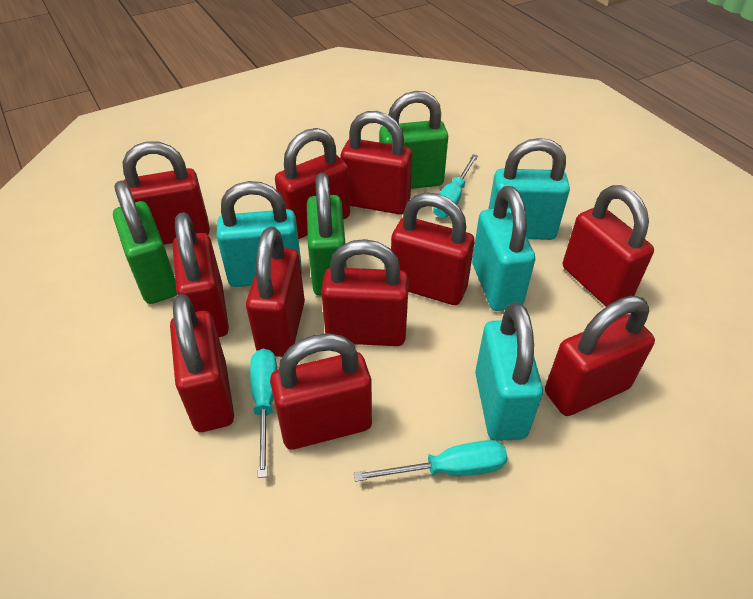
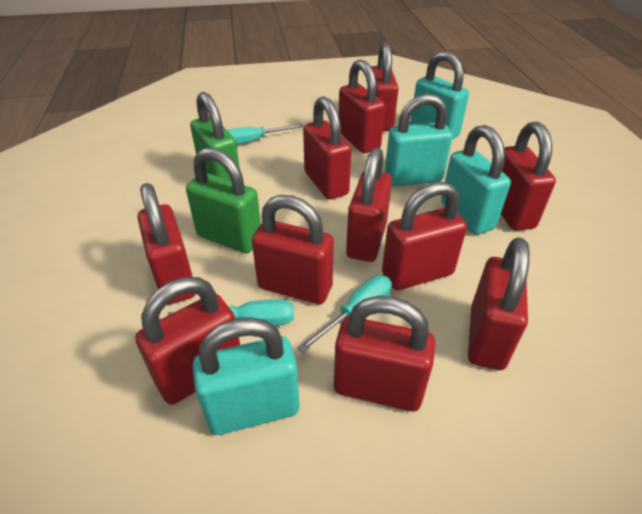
green padlock: [113,180,177,304] [307,173,347,296] [379,91,448,189] = 3 -> [186,147,261,254] [190,92,240,181] = 2

